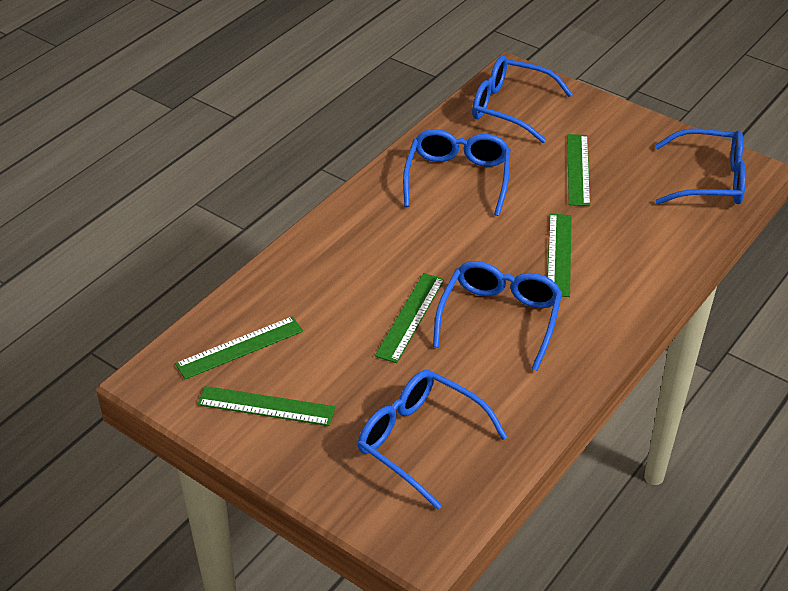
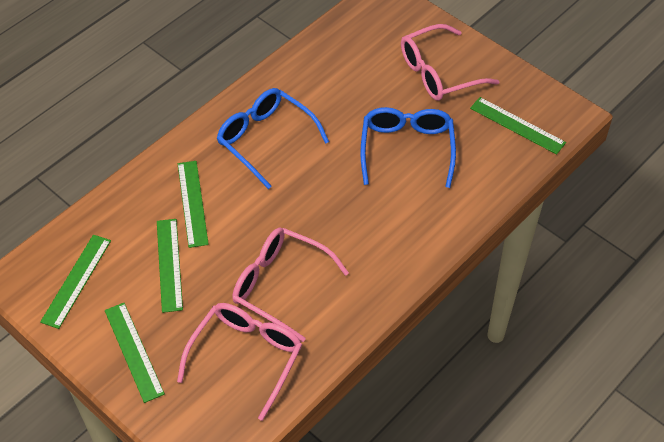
blue glasses: [358,370,507,510] [403,129,510,216] [433,261,562,371] [472,56,572,143] [655,128,746,204] = 5 -> [217,88,329,189] [360,107,456,188] = 2
pink glasses: none = 0 -> [177,303,302,421] [232,227,349,342] [401,24,500,101] = 3

